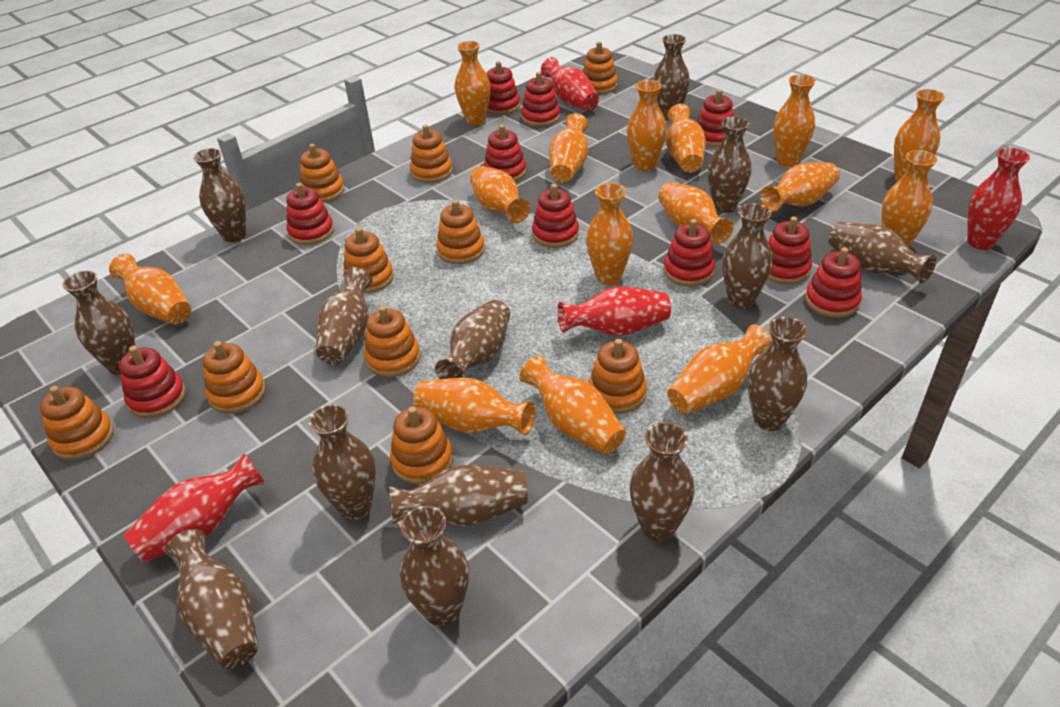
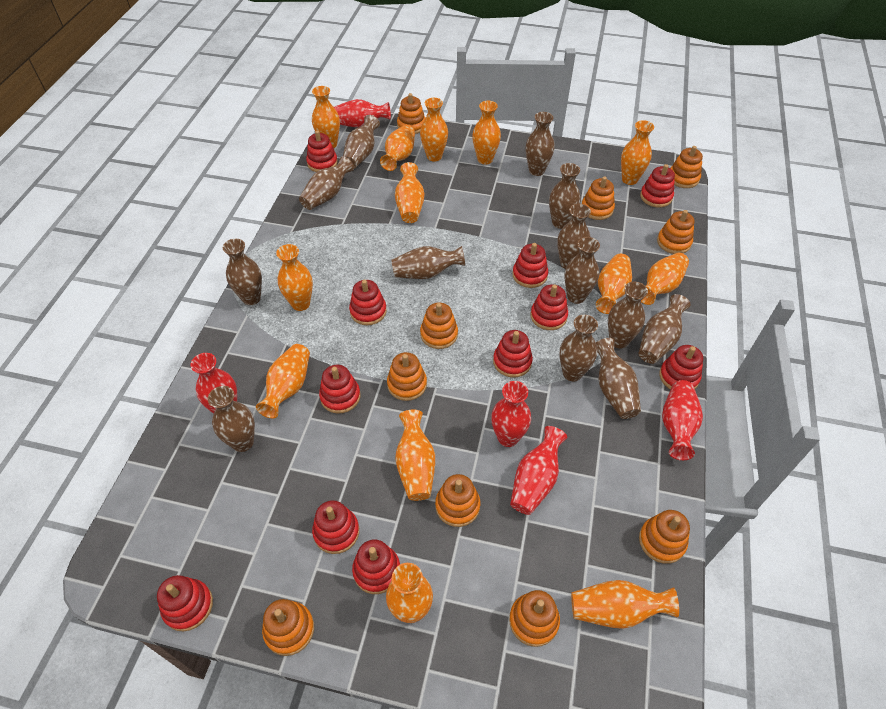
brown vase: [62,270,136,375] [165,529,258,669] [193,148,246,242] [309,404,376,520] [316,267,373,365] [389,465,528,526] [400,506,469,627] [435,300,510,379] [630,422,695,542] [653,34,690,121] [708,116,752,213] [722,203,773,308] [748,317,807,431] [828,222,937,283] = 14 -> [208,386,255,452] [223,239,262,305] [299,156,354,210] [343,115,380,168] [391,246,465,279] [526,112,555,176] [549,163,580,229] [557,204,591,269] [560,315,598,382] [564,237,600,304] [596,338,641,419] [608,282,648,349] [639,294,691,364] = 13
orange vase: [109,254,191,325] [413,378,535,435] [455,41,491,126] [470,166,530,223] [519,355,626,455] [549,113,588,183] [586,183,633,285] [627,80,667,171] [658,182,734,244] [666,104,706,173] [667,324,772,414] [760,162,840,212] [773,74,816,167] [882,150,937,247] [894,89,945,181] = 15 -> [256,344,310,419] [276,244,313,311] [312,86,340,148] [380,125,415,171] [386,563,433,623] [395,162,424,223] [395,410,435,501] [420,98,448,161] [472,101,501,165] [571,580,679,629] [596,254,632,314] [621,120,654,185] [641,253,689,305] = 13
red stacking toy: [119,346,186,418] [286,183,334,245] [484,124,526,181] [487,61,520,115] [521,72,560,127] [532,184,579,248] [664,219,715,286] [697,89,734,147] [768,216,812,284] [805,247,862,318] = 10 -> [157,575,213,632] [306,130,338,172] [312,500,359,554] [319,365,360,414] [349,280,387,325] [352,539,400,594] [493,330,533,377] [512,243,548,288] [530,284,568,330] [640,164,675,208] [659,345,703,390] = 11
red vase: [124,454,265,563] [541,57,599,111] [558,286,671,336] [967,148,1030,250] = 4 -> [190,353,237,414] [334,99,391,127] [491,381,531,447] [510,426,567,515] [662,380,703,460] = 5

